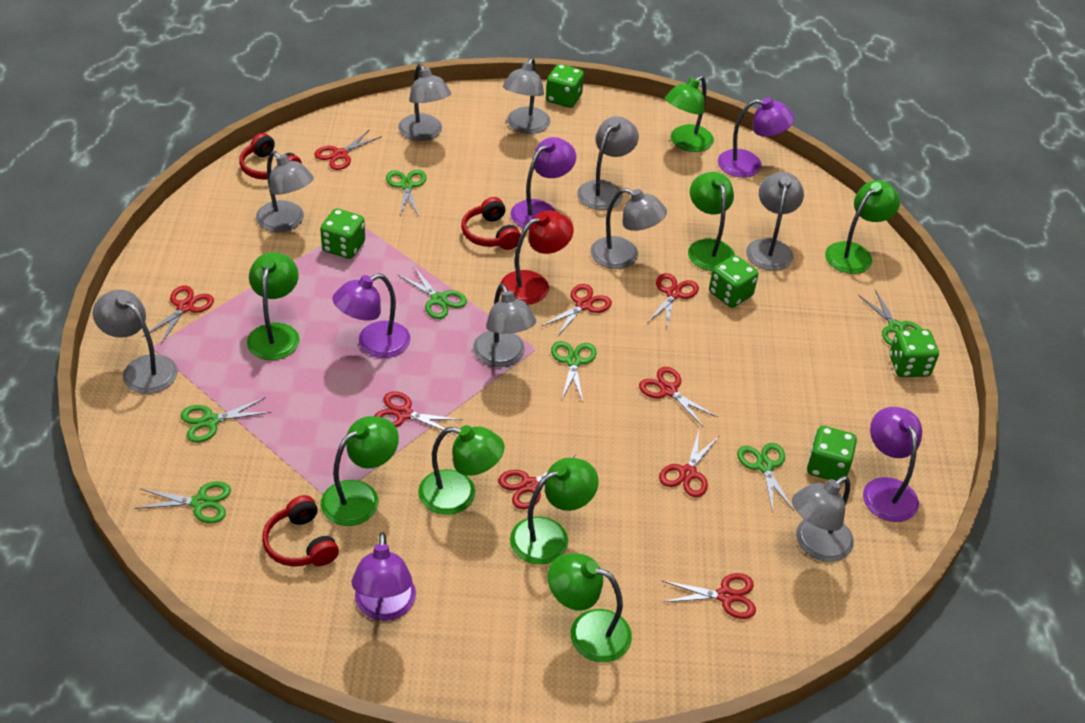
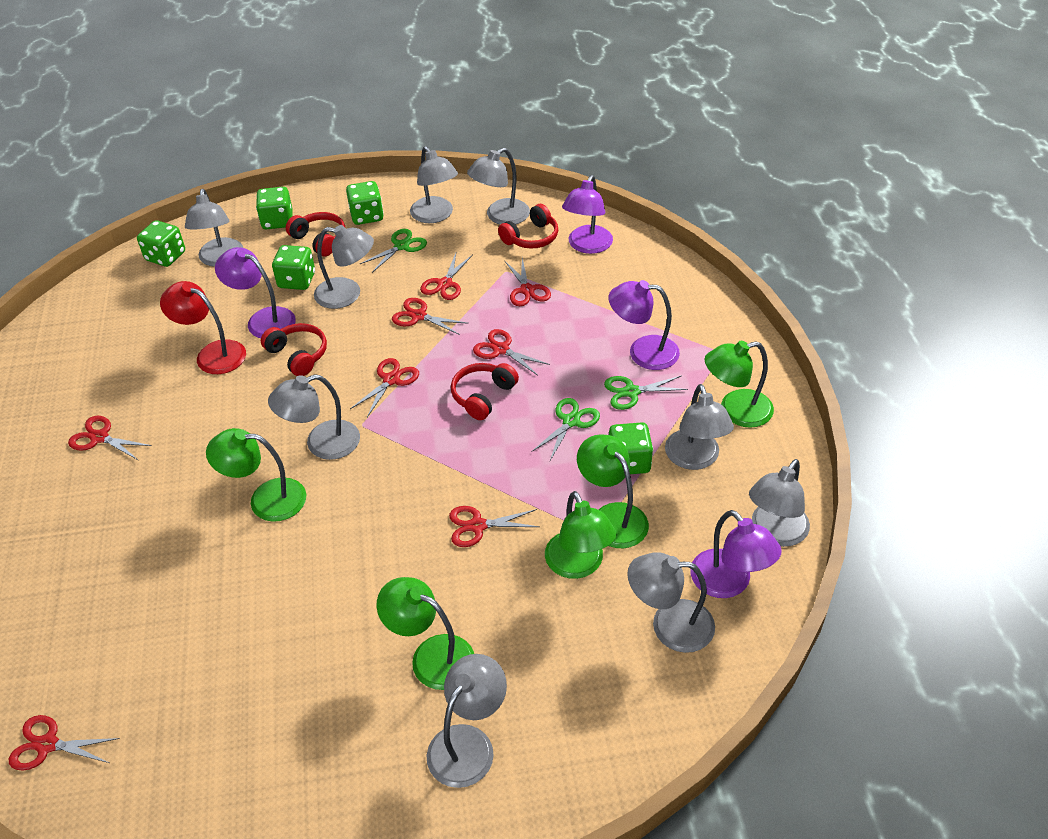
green lamp: [247,252,300,360] [321,416,399,526] [418,425,505,515] [510,458,599,565] [548,553,632,662] [665,75,714,152] [688,172,735,271] [825,180,900,274] = 8 -> [206,428,306,522] [376,577,474,690] [545,491,616,579] [577,434,649,548] [705,341,774,428] = 5
green scissors: [135,481,231,523] [180,397,271,443] [386,170,427,216] [398,267,467,319] [551,341,597,402] [737,443,794,513] [858,290,922,345] = 7 -> [360,229,427,273] [531,398,600,460] [604,376,688,410] = 3
purple lamp: [332,274,411,358] [352,532,416,621] [510,137,576,230] [718,98,795,177] [863,407,922,522] = 5 -> [215,247,296,338] [562,175,613,254] [608,280,680,370] [690,510,782,598] = 4
red headphones: [239,133,302,180] [262,495,339,566] [461,197,521,250] = 3 -> [261,323,327,376] [286,212,345,257] [451,363,519,420] [498,204,558,249] = 4
red scissors: [143,286,214,344] [314,129,382,170] [375,391,463,435] [498,455,576,509] [542,284,612,337] [639,367,718,427] [648,273,699,330] [659,430,720,497] [662,573,756,619] = 9 -> [9,715,120,771] [68,416,152,460] [350,358,419,417] [392,298,469,335] [420,253,473,300] [449,506,540,547] [473,329,550,376] [505,258,551,306] = 8

